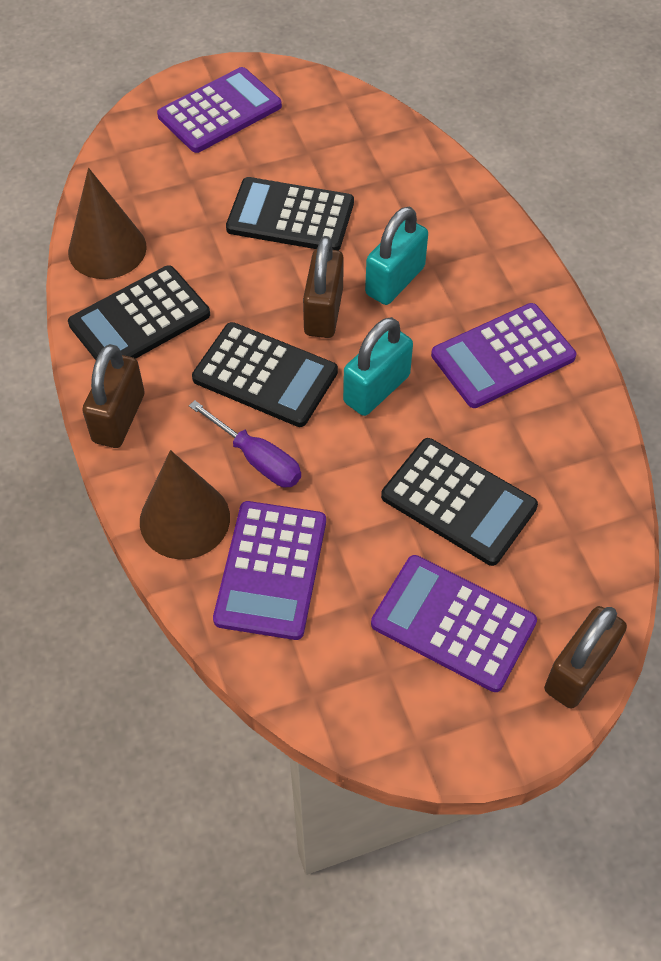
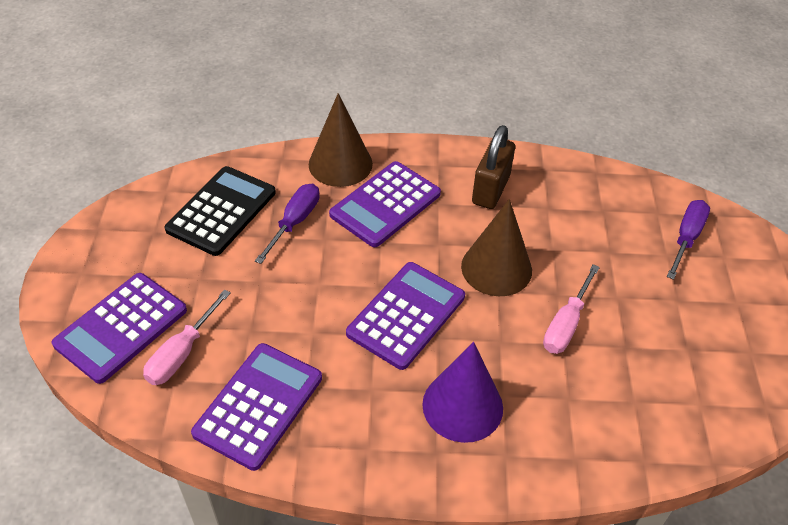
black calculator: [68,265,210,360] [192,322,338,427] [226,177,354,251] [381,438,538,566] = 4 -> [165,166,276,256] = 1
brown padlock: [82,344,145,448] [303,236,344,338] [544,606,627,709] = 3 -> [472,125,515,209] = 1
pink screwdriver: none = 0 -> [143,289,231,385] [543,264,600,354] = 2
purple cone: none = 0 -> [422,342,503,443] = 1
purple screwdriver: [189,400,301,487] = 1 -> [255,184,320,264] [667,200,710,280] = 2
turquoise padlock: [343,317,413,416] [365,207,428,305] = 2 -> none = 0

